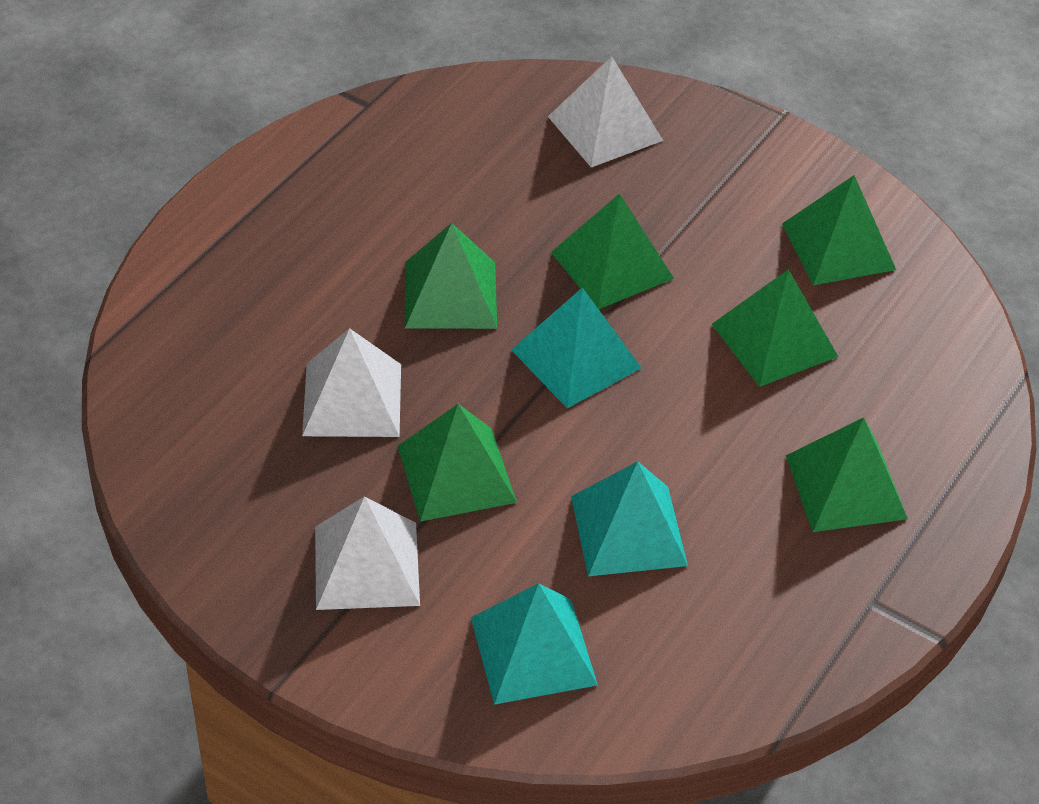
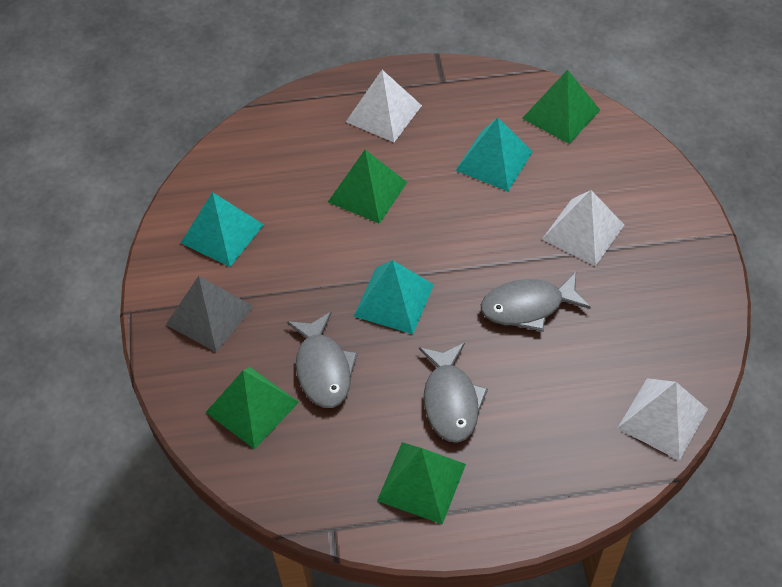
green pyramid: [398,404,517,522] [405,223,497,329] [551,193,674,309] [712,269,838,387] [782,175,896,285] [786,417,908,532] = 6 -> [206,367,299,449] [328,150,407,224] [377,442,466,524] [522,70,600,144] = 4
grey fish: none = 0 -> [287,312,358,408] [419,343,488,443] [481,272,591,332] = 3
grey pyramid: none = 0 -> [166,276,253,352] = 1

